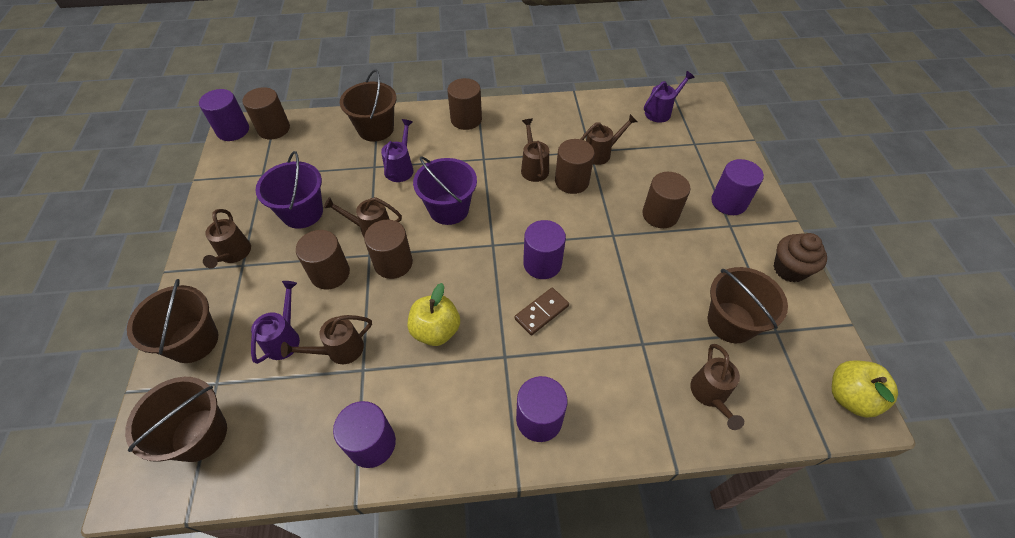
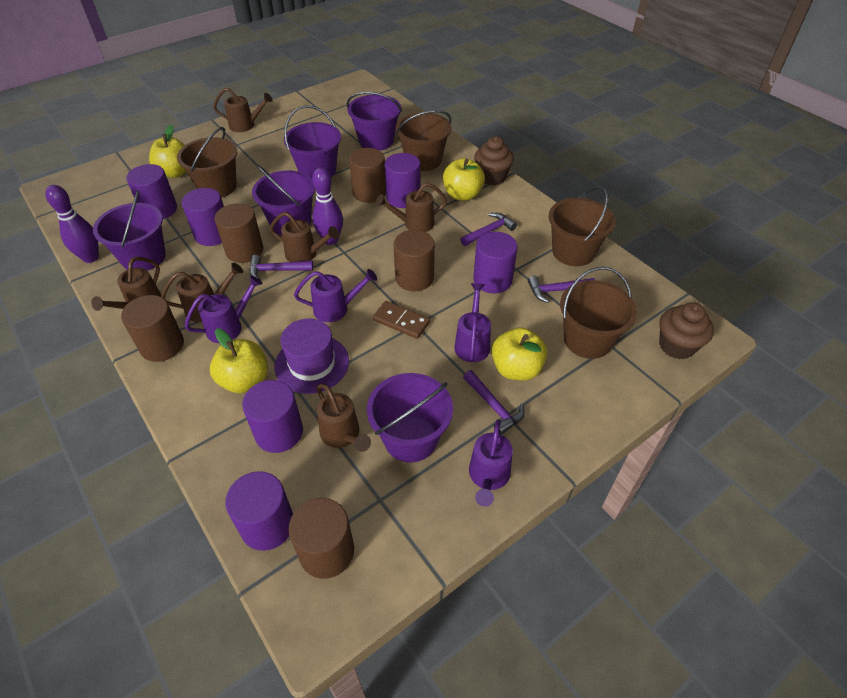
brown cupcake: [774,233,827,282] = 1 -> [474,136,514,186] [659,302,714,359] = 2
brown cylinder: [242,87,290,139] [296,230,350,290] [364,220,413,279] [447,78,482,130] [555,139,595,194] [642,172,691,228] = 6 -> [121,295,184,362] [215,203,263,263] [289,498,354,579] [349,148,386,203] [394,230,435,291] = 5
purple bowling pin: none = 0 -> [45,185,99,263] [312,167,343,245] = 2
purple bucket: [255,151,323,229] [413,157,477,225] = 2 -> [93,190,166,271] [252,165,315,235] [284,105,341,178] [347,92,402,151] [367,373,453,462] = 5
purple cylinder: [199,89,249,141] [333,401,396,468] [516,376,567,442] [523,220,566,279] [711,159,764,215] = 5 -> [126,164,177,219] [182,188,224,246] [225,471,293,551] [242,380,303,453] [384,153,421,208] [473,232,518,293] = 6
purple hammer: none = 0 -> [249,255,313,280] [461,213,517,246] [463,370,525,435] [528,276,595,303] = 4
purple hat: none = 0 -> [274,318,349,394] = 1
purple watering can: [251,281,300,364] [381,119,414,182] [644,71,695,123] = 3 -> [185,275,263,343] [294,269,377,322] [454,283,491,362] [469,419,513,507] = 4
yellow apple: [408,283,460,346] [832,360,898,418] = 2 -> [149,125,186,178] [210,328,268,393] [443,158,485,201] [492,327,547,381] = 4

